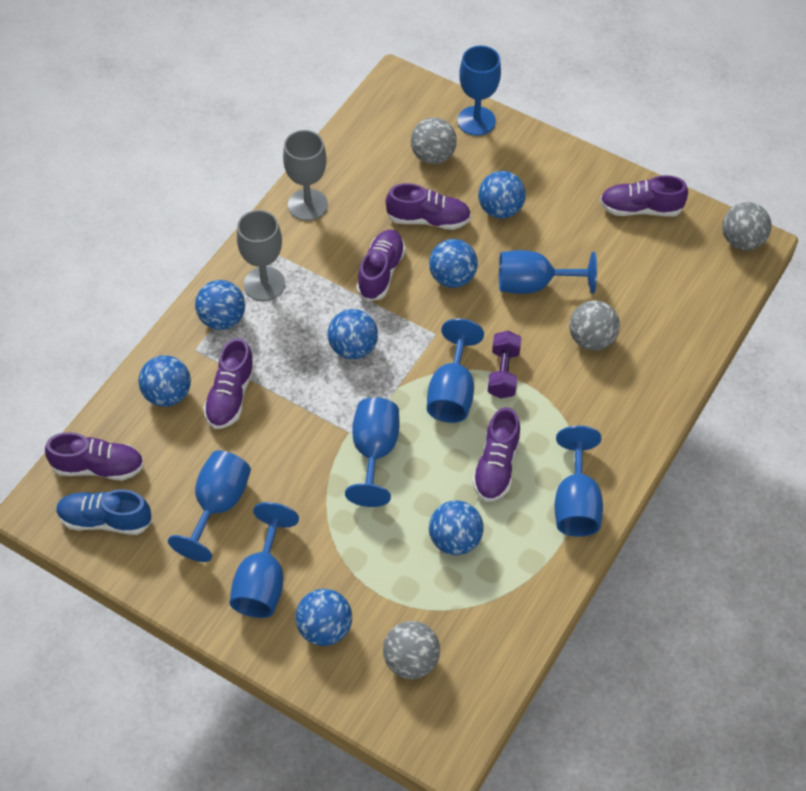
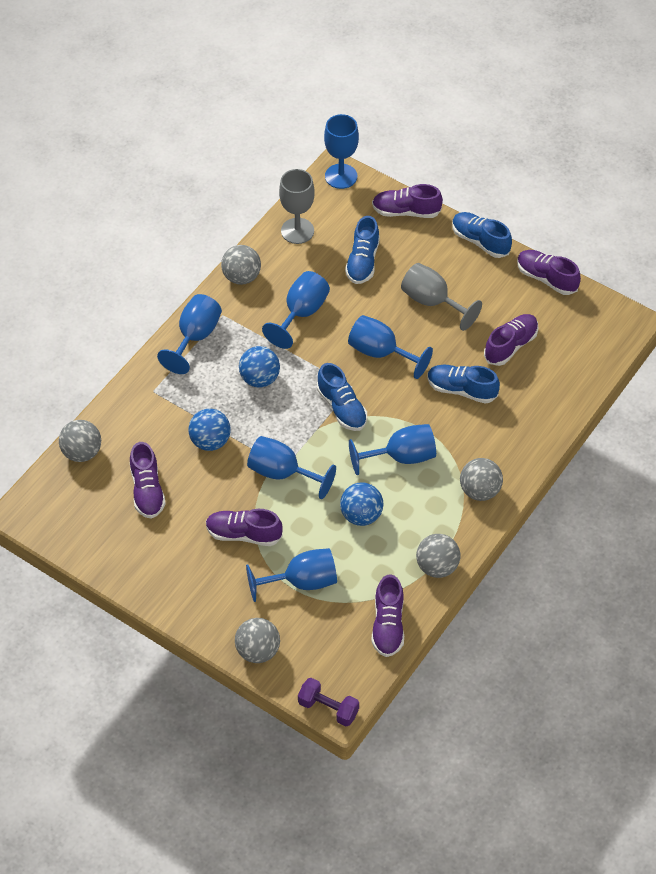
blue ball: [139,355,191,407] [195,280,245,330] [296,589,352,646] [328,309,378,360] [429,239,478,288] [429,500,484,555] [478,171,526,218] = 7 -> [189,409,231,451] [239,346,280,387] [340,482,384,526] = 3
blue shoe: [56,489,152,535] = 1 -> [317,363,367,431] [345,216,380,284] [428,365,500,404] [452,212,512,258] = 4
grey ball: [383,621,440,679] [411,117,457,164] [569,300,620,351] [722,202,771,250] = 4 -> [59,420,101,462] [221,245,261,285] [235,618,280,663] [416,534,460,578] [460,458,503,501] = 5

